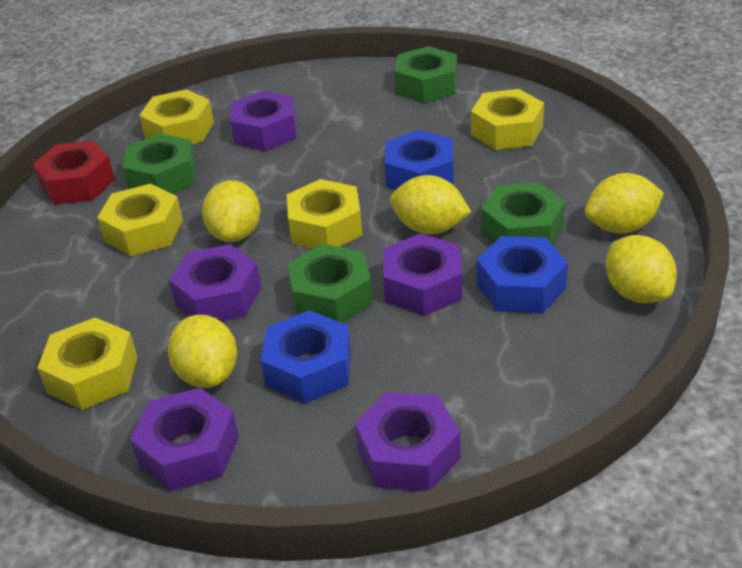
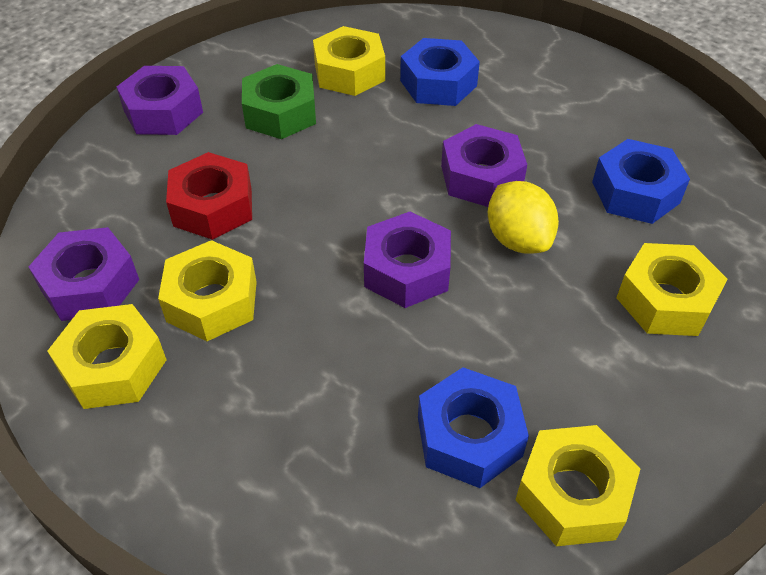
green nut: [123,133,196,194] [288,244,373,323] [394,46,457,103] [481,182,566,245] = 4 -> [242,64,316,139] = 1
purple nut: [130,388,239,491] [169,244,261,321] [230,90,297,151] [355,392,461,491] [383,233,462,316] = 5 -> [29,227,139,321] [117,66,203,135] [364,212,451,308] [441,124,527,207] = 4
yellow lemon: [168,315,237,388] [202,180,260,242] [390,175,471,234] [585,173,664,233] [605,235,677,303] = 5 -> [488,181,559,253] = 1

